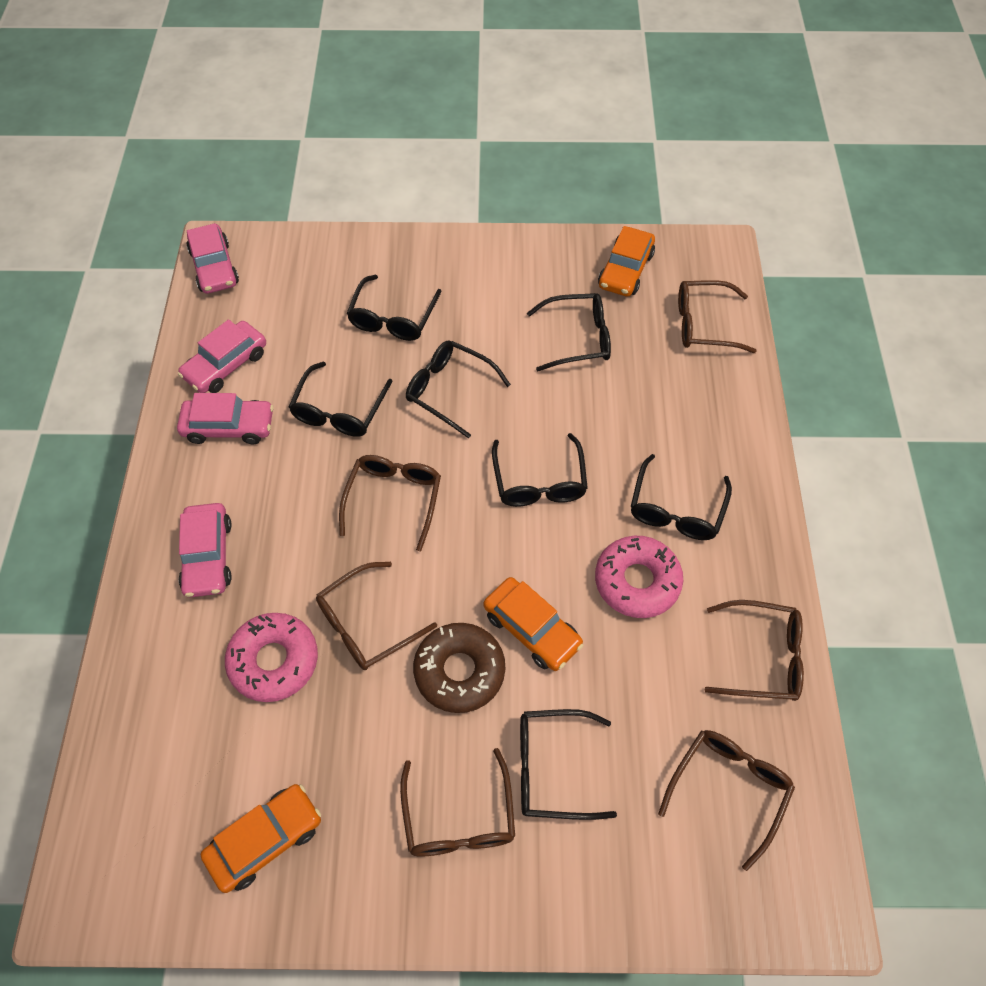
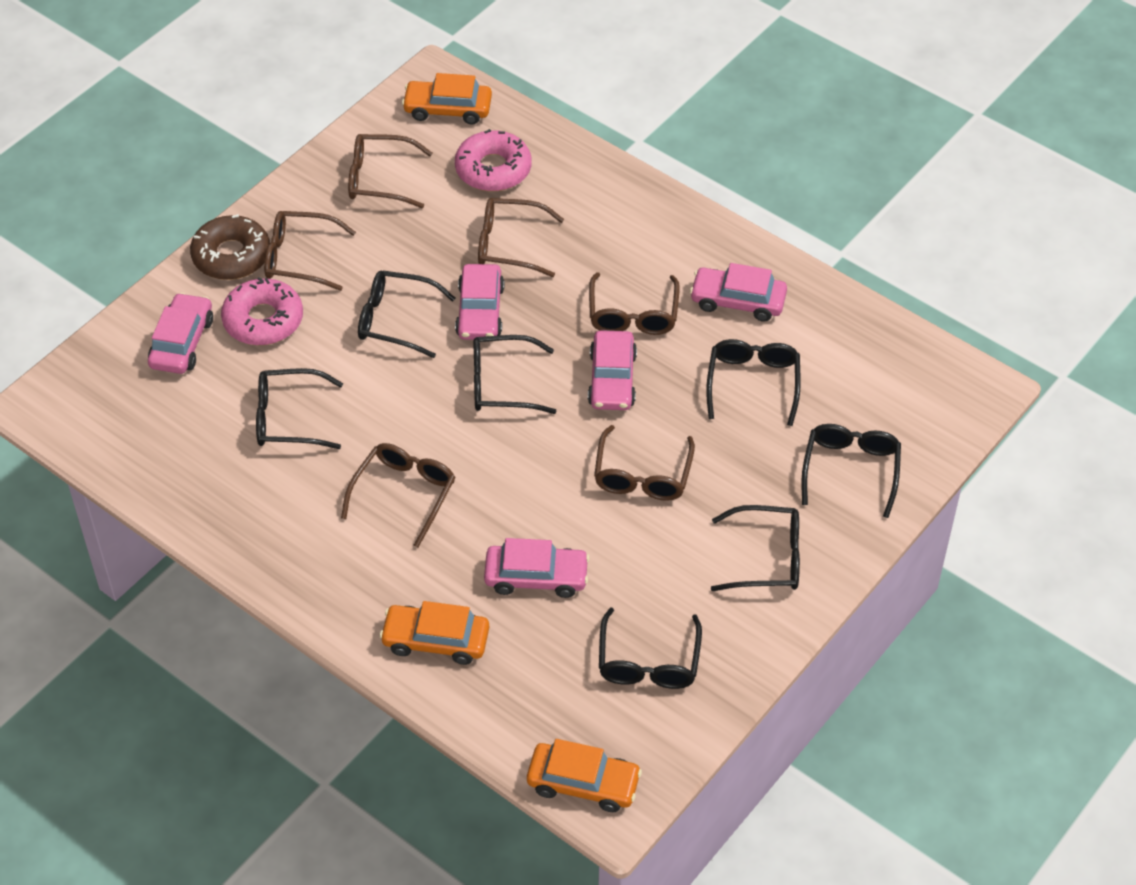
pink car: [177,393,274,444] [178,319,266,393] [178,503,232,598] [187,223,239,294] = 4 -> [148,293,213,374] [455,264,504,340] [484,538,590,598] [588,330,637,410] [690,263,787,322] = 5

